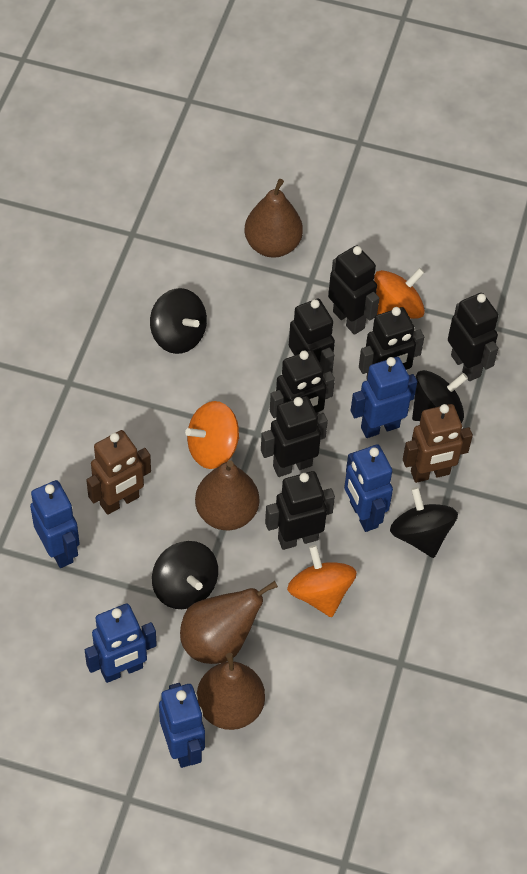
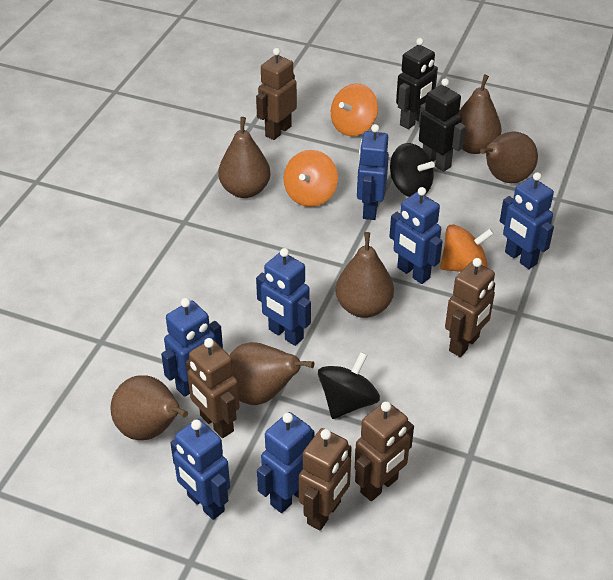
black robot: [261,396,328,477] [265,471,335,550] [270,350,335,418] [289,299,335,374] [328,246,379,335] [359,307,424,379] [448,293,498,381] = 7 -> [396,38,438,129] [419,78,466,172] = 2
black spinning top: [150,288,207,354] [152,541,218,609] [390,487,458,558] [412,370,468,423] = 4 -> [318,352,380,419] [390,143,435,197] = 2
blue robot: [30,480,80,568] [85,604,157,683] [159,683,205,768] [344,444,393,532] [351,357,417,438] = 5 -> [161,298,223,397] [170,419,230,520] [256,248,311,346] [257,412,315,513] [357,124,389,220] [389,187,443,284] [500,172,554,269] = 7
brown pear: [180,581,278,664] [195,460,259,530] [197,653,265,730] [245,179,303,258] = 4 -> [110,375,188,440] [218,117,271,198] [230,342,314,405] [336,232,394,318] [458,75,501,154] [480,131,538,183] = 6
brown robot: [86,430,151,515] [403,404,473,483] = 2 -> [186,338,240,438] [256,48,297,140] [299,428,352,531] [355,401,414,501] [445,258,495,357] = 5

